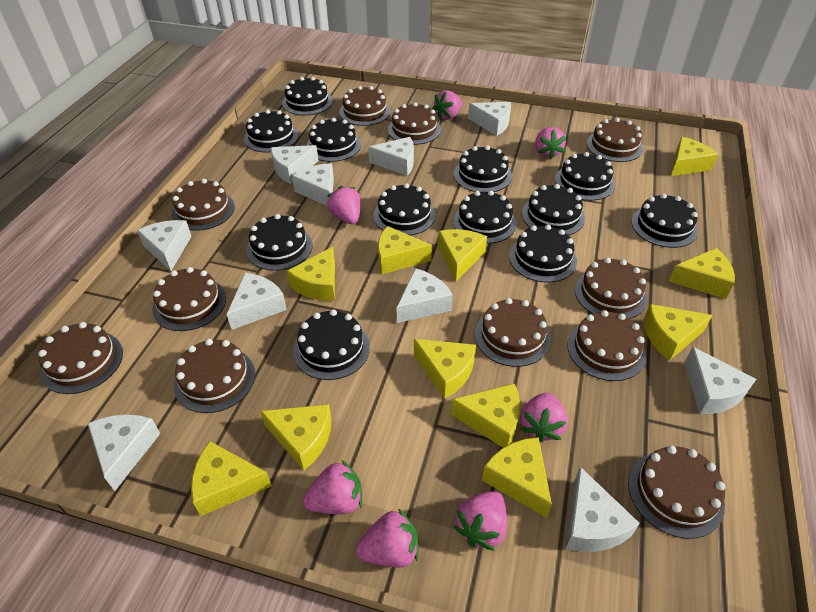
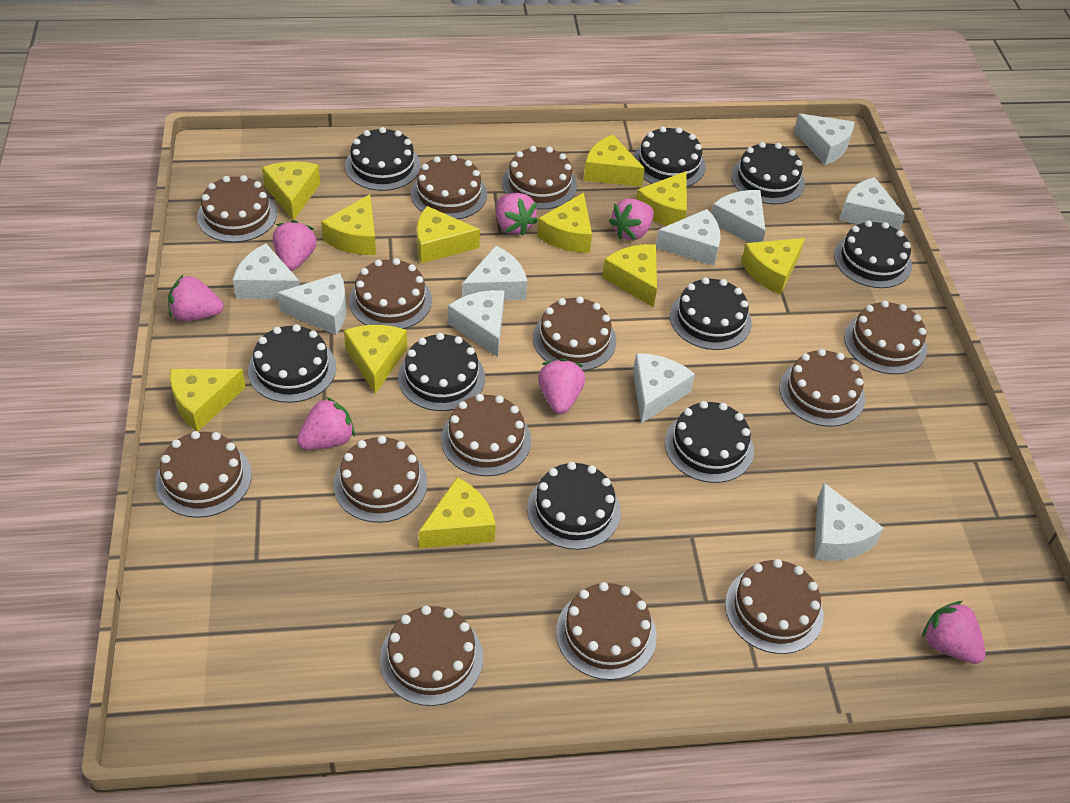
black cake: [244,110,298,153] [246,214,312,271] [282,77,333,116] [293,309,370,380] [306,118,361,162] [373,183,436,236] [453,191,516,244] [454,145,512,192] [509,225,577,283] [522,184,585,235] [555,152,615,201] [631,194,698,248] = 12 -> [248,324,336,403] [345,127,420,191] [398,333,485,411] [527,462,621,550] [634,126,706,187] [665,401,754,483] [670,277,752,350] [731,142,805,204] [834,220,912,288] = 9
brown cake: [38,322,123,394] [152,267,226,331] [172,179,235,231] [174,339,255,413] [339,86,391,126] [388,102,441,145] [475,298,551,367] [567,310,646,381] [575,257,647,319] [587,118,643,162] [628,446,725,539] = 11 -> [155,431,252,518] [197,175,277,242] [333,436,427,523] [349,258,432,329] [380,606,483,706] [411,155,487,219] [441,394,531,476] [502,146,577,210] [533,297,616,371] [556,582,657,680] [725,559,824,654] [779,349,865,427] [844,301,927,374] = 13

